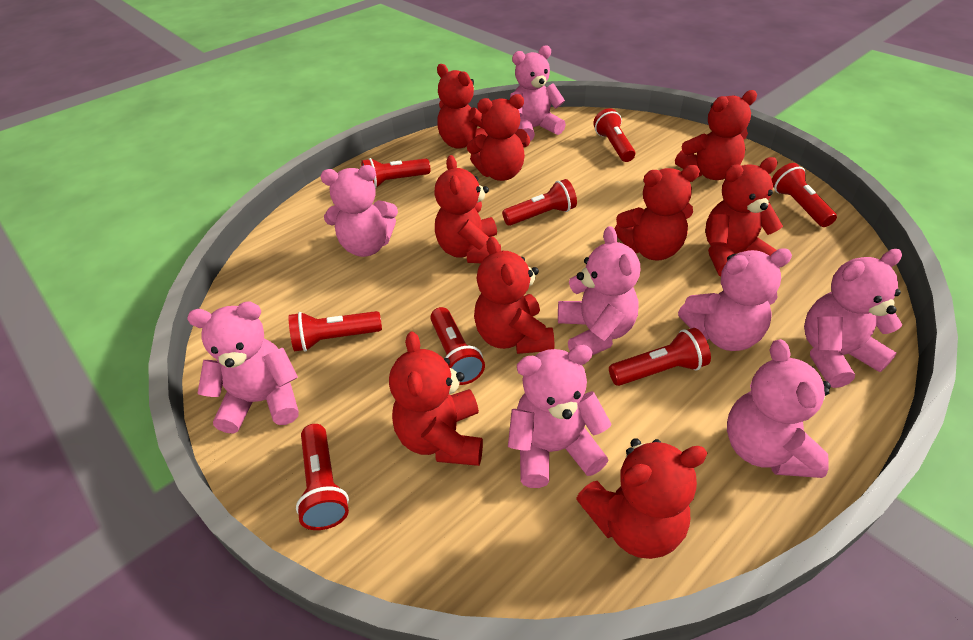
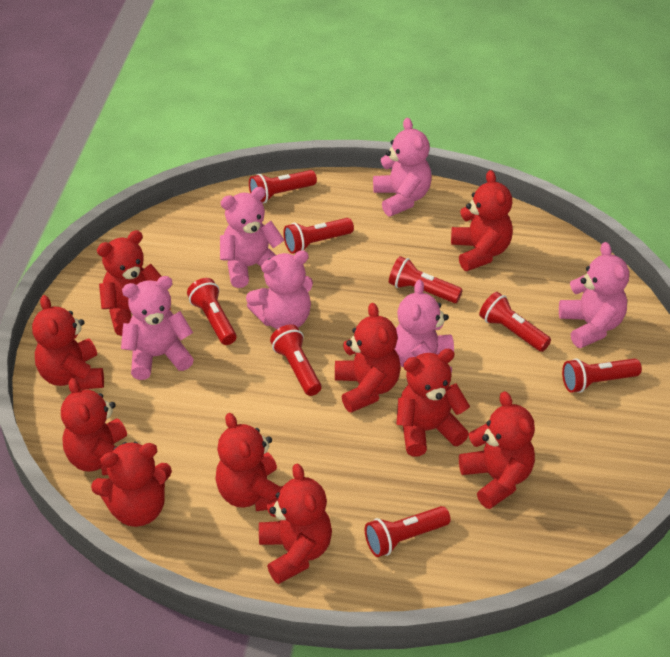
pink teddy bear: [187,302,299,434] [321,165,398,257] [508,345,611,488] [510,45,566,141] [558,226,640,355] [678,248,792,351] [727,339,831,478] [804,249,902,388] = 8 -> [121,276,194,380] [220,187,284,288] [246,250,313,329] [373,118,432,216] [395,280,454,373] [559,242,629,348] = 6
red teddy bear: [389,331,483,466] [434,155,501,263] [437,64,488,149] [467,94,530,181] [474,236,554,354] [576,438,707,559] [615,165,700,260] [675,90,757,180] [705,157,783,277] = 9 -> [32,295,104,390] [61,378,127,476] [91,442,172,527] [97,230,171,336] [215,413,283,511] [259,464,332,584] [335,303,401,413] [396,349,470,457] [451,170,513,271] [459,391,535,509] = 10

